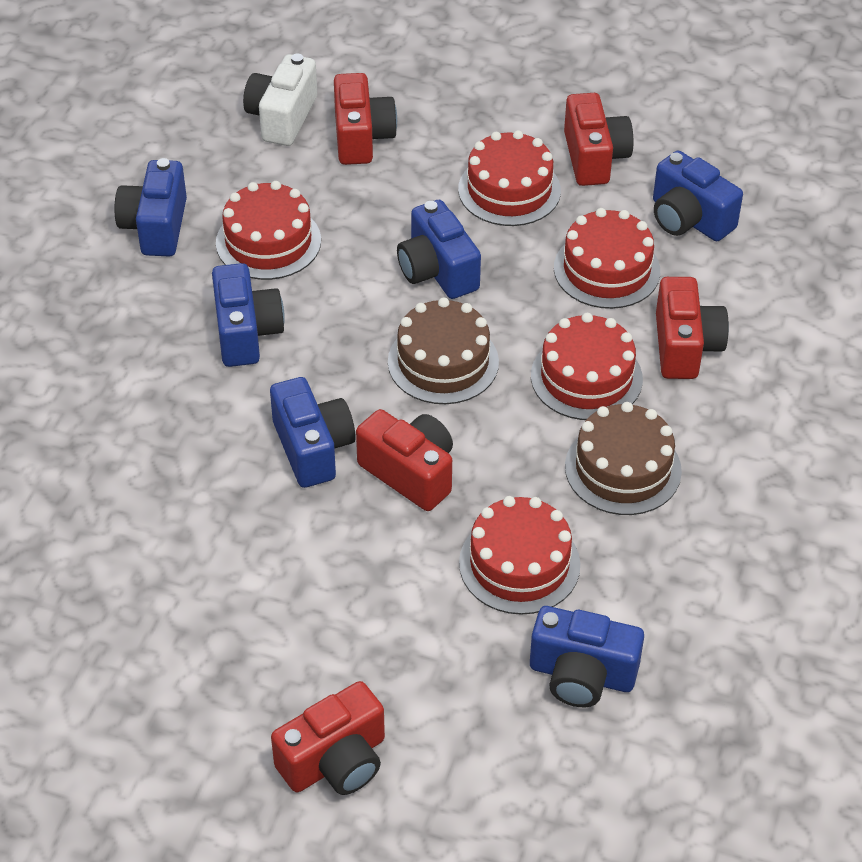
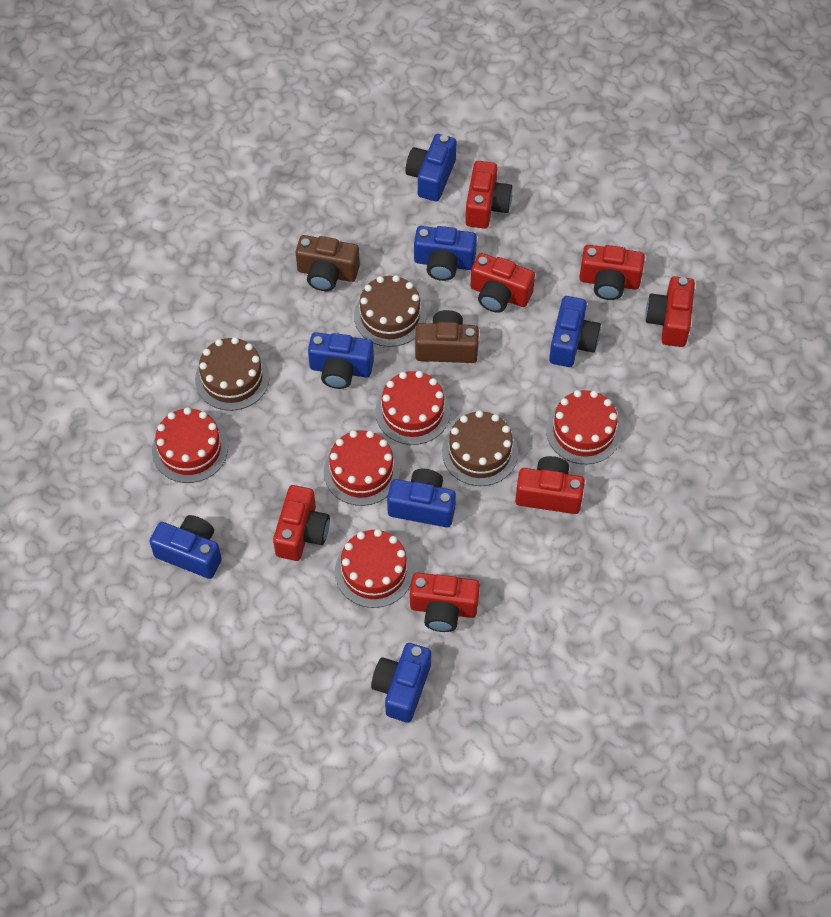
blue camera: [115,158,187,257] [212,263,285,367] [270,377,356,488] [397,200,481,299] [530,606,644,707] [653,151,743,241] = 6 -> [149,515,222,579] [308,332,374,389] [371,643,431,723] [387,469,456,528] [406,134,456,201] [414,226,477,281] [549,296,601,367] = 7
brown cake: [388,297,499,404] [565,402,682,515] = 2 -> [195,337,270,411] [354,275,427,347] [442,410,518,486] = 3
brown camera: none = 0 -> [296,235,360,291] [415,310,479,363] = 2
red camera: [271,681,385,795] [334,73,397,165] [356,409,453,511] [564,93,633,186] [656,277,729,379] = 5 -> [273,485,330,561] [410,572,480,632] [465,161,513,229] [470,253,535,313] [515,456,585,514] [579,245,645,300] [645,276,695,347] = 7
white camera: [243,54,317,146] = 1 -> none = 0

